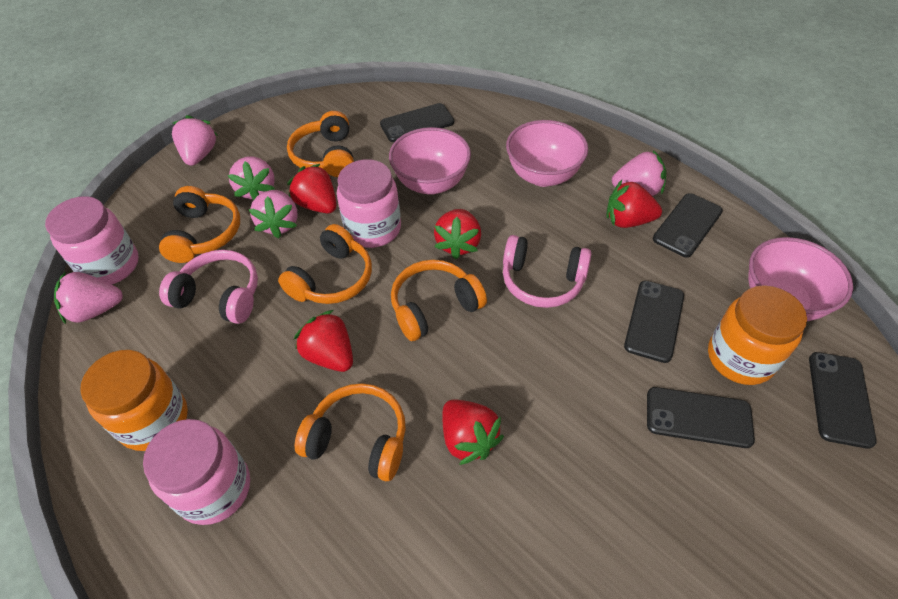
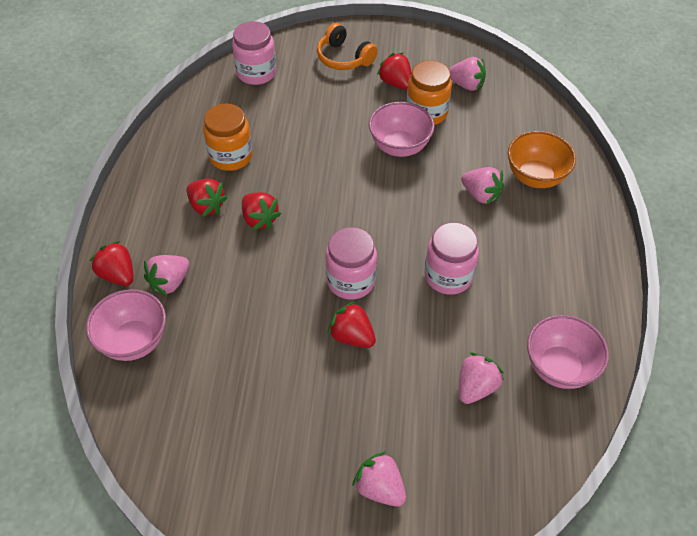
black phone: [380,103,454,142] [624,281,684,363] [647,387,755,448] [653,193,723,257] [809,352,877,449] = 5 -> none = 0
orange bowl: none = 0 -> [508,131,576,188] = 1
orange headphones: [159,186,240,263] [278,224,372,304] [287,111,354,177] [295,383,406,481] [391,260,487,341] = 5 -> [317,23,378,70] = 1
pink headphones: [159,250,258,324] [503,235,591,308] = 2 -> none = 0

